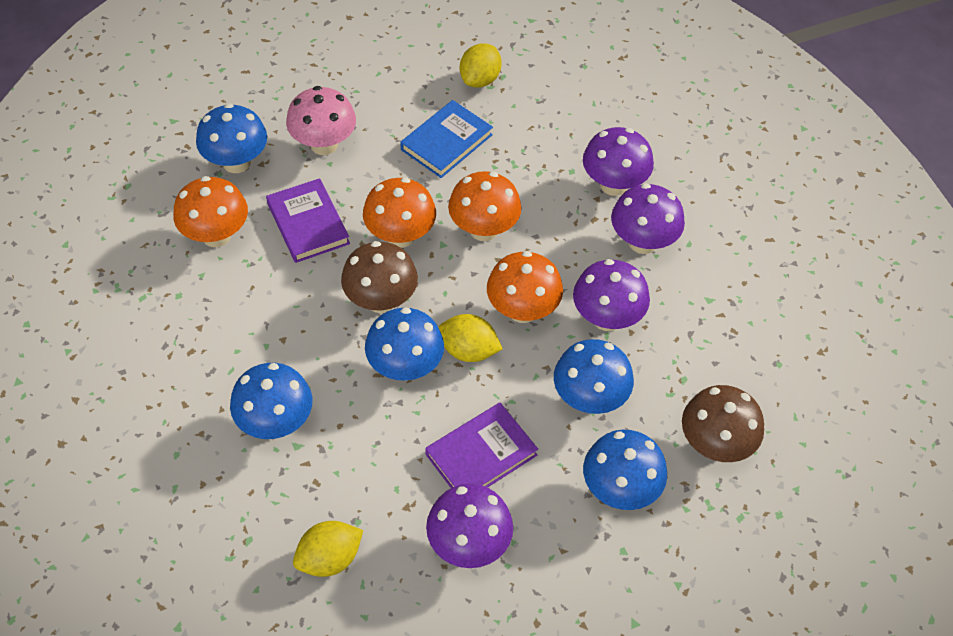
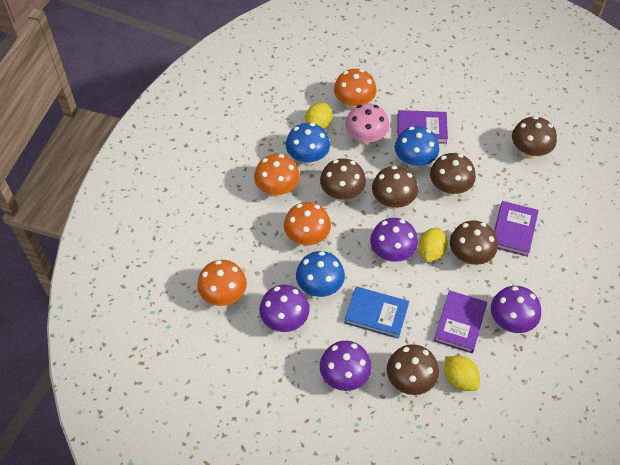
blue mushroom: [196,103,267,173] [230,363,312,439] [365,307,444,381] [554,339,634,414] [583,430,667,510] = 5 -> [286,123,330,165] [296,251,345,297] [395,126,439,169] = 3
brown mushroom: [341,241,418,313] [682,385,764,462] = 2 -> [320,158,366,201] [372,166,418,209] [387,344,439,395] [430,153,476,196] [450,220,498,265] [512,116,557,159] = 6
purple book: [266,178,350,263] [425,403,538,488] = 2 -> [398,110,448,144] [434,290,487,353] [494,201,539,257] = 3

